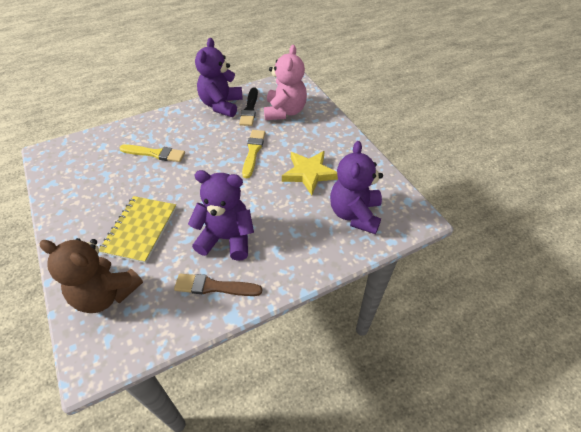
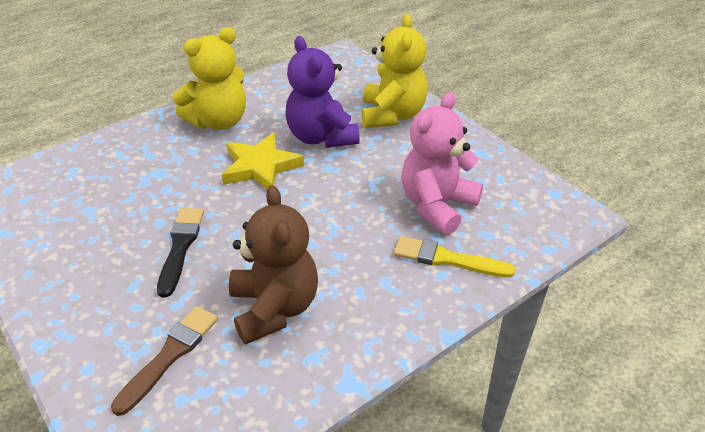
purple teddy bear: [188,170,254,261] [195,38,242,117] [330,141,383,234] = 3 -> [285,36,360,148] = 1
yellow brush: [119,144,185,162] [242,130,265,178] = 2 -> [394,236,516,278] = 1
yellow notebook: [99,196,176,263] = 1 -> none = 0
yellow teddy bear: none = 0 -> [173,27,246,130] [361,14,428,128] = 2

